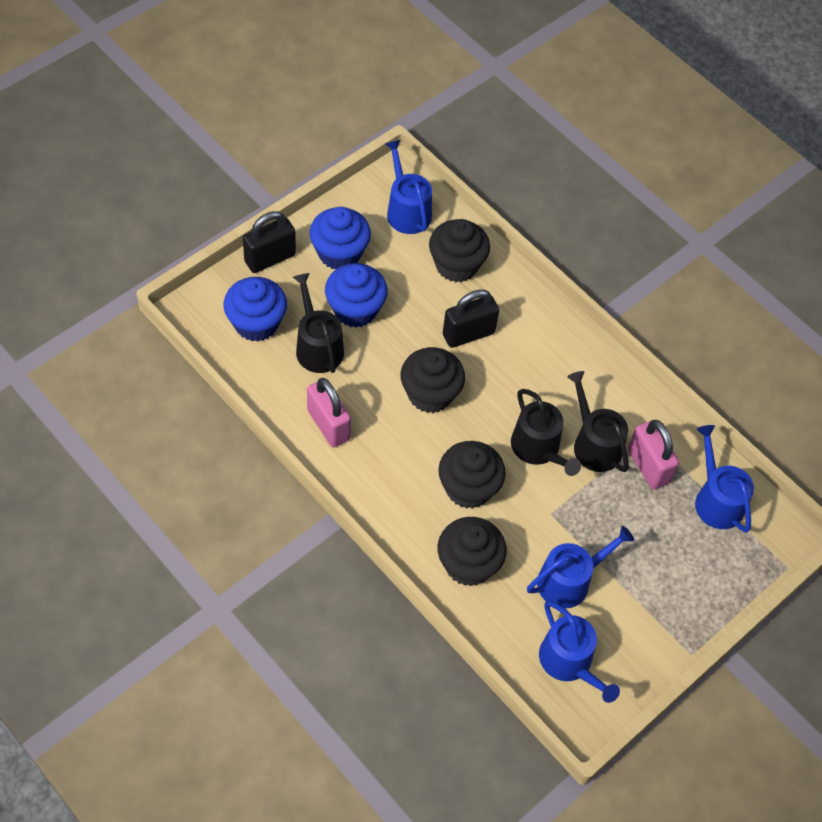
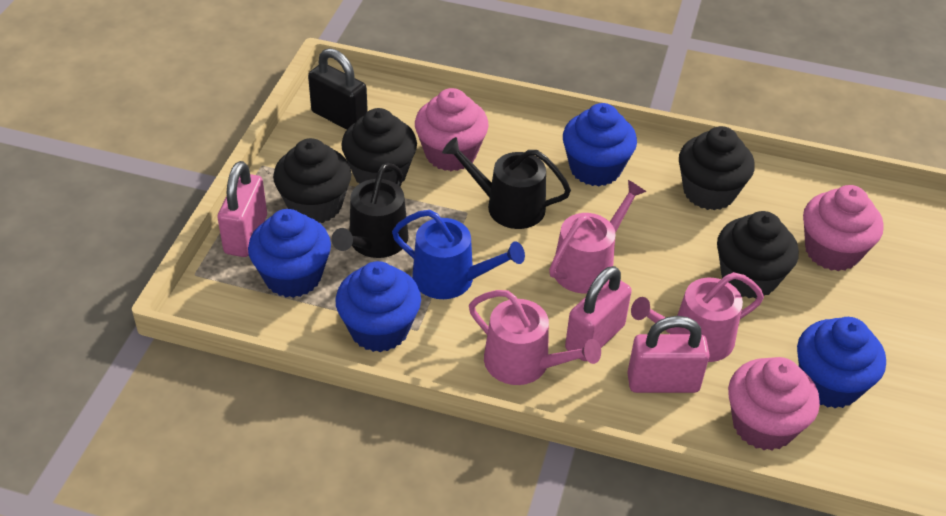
black padlock: [243,211,296,273] [443,289,499,348] = 2 -> [308,48,368,130] = 1
black watering can: [293,273,344,373] [511,389,581,476] [567,371,629,472] = 3 -> [332,163,409,258] [442,137,571,229] = 2
blue cupcake: [223,277,287,342] [309,207,371,269] [325,263,388,328] = 3 -> [248,209,331,298] [335,261,421,352] [563,103,637,186] [797,317,886,409] = 4
blue watering can: [385,140,432,234] [527,526,634,609] [539,601,620,703] [695,425,754,533] = 4 -> [392,210,525,299] = 1
pink cupcake: none = 0 -> [415,88,489,171] [728,357,820,451] [803,185,884,271] = 3
pink padlock: [307,378,351,447] [628,420,679,489] = 2 -> [217,161,267,257] [565,266,632,361] [627,316,710,393] = 3
pink watering can: none = 0 -> [469,290,601,385] [549,180,646,293] [631,272,764,362] = 3

